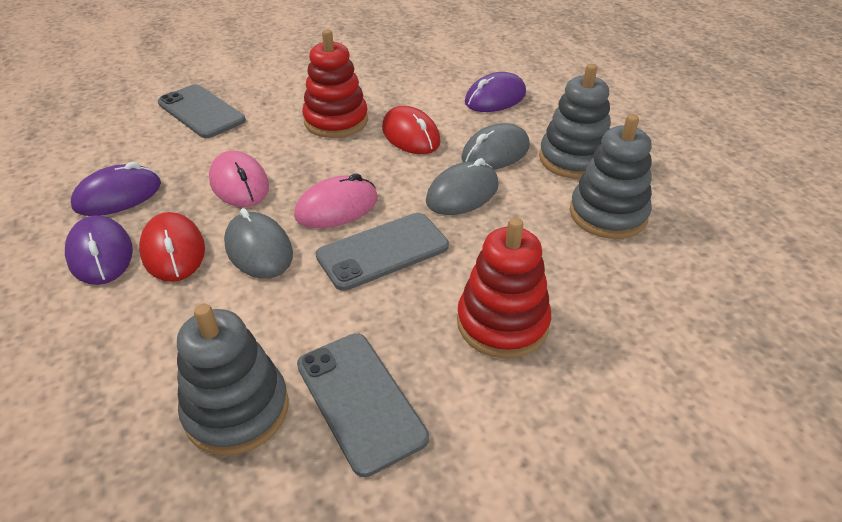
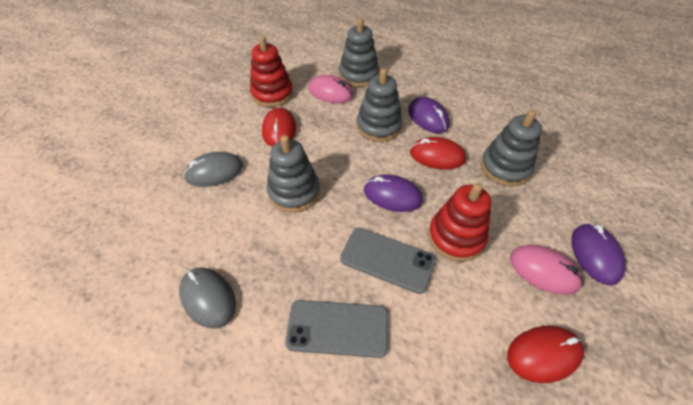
grey mouse: [224,208,293,279] [426,158,498,215] [461,123,530,170] = 3 -> [179,268,236,329] [183,152,243,187] = 2
grey phone: [158,84,246,138] [297,333,429,477] [316,213,449,291] = 3 -> [285,300,388,358] [340,228,436,294] = 2
grey stacking toy: [177,304,289,456] [539,64,611,179] [570,114,652,239] = 3 -> [267,135,320,213] [339,18,379,87] [357,68,402,142] [481,110,542,186] = 4
red mouse: [139,212,205,282] [382,106,441,154] = 2 -> [262,107,296,147] [410,137,466,170] [507,326,584,383] = 3

